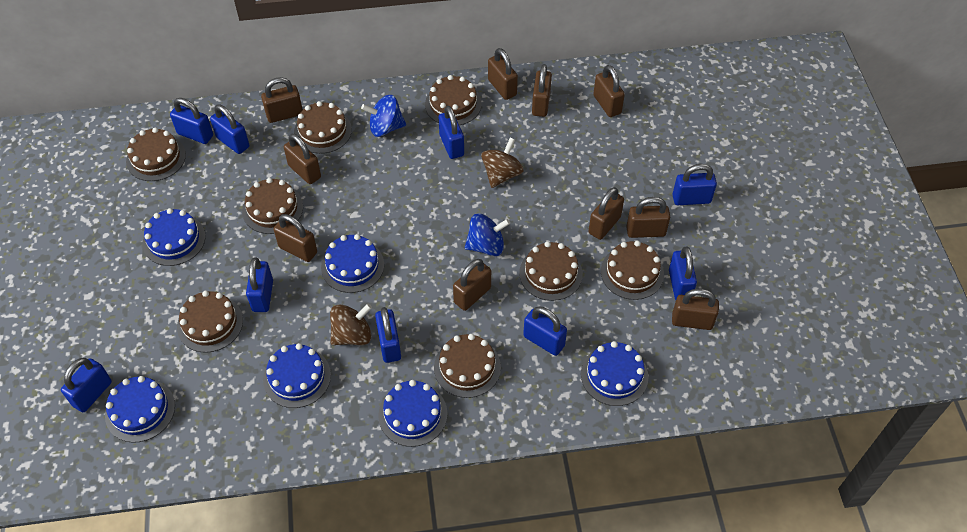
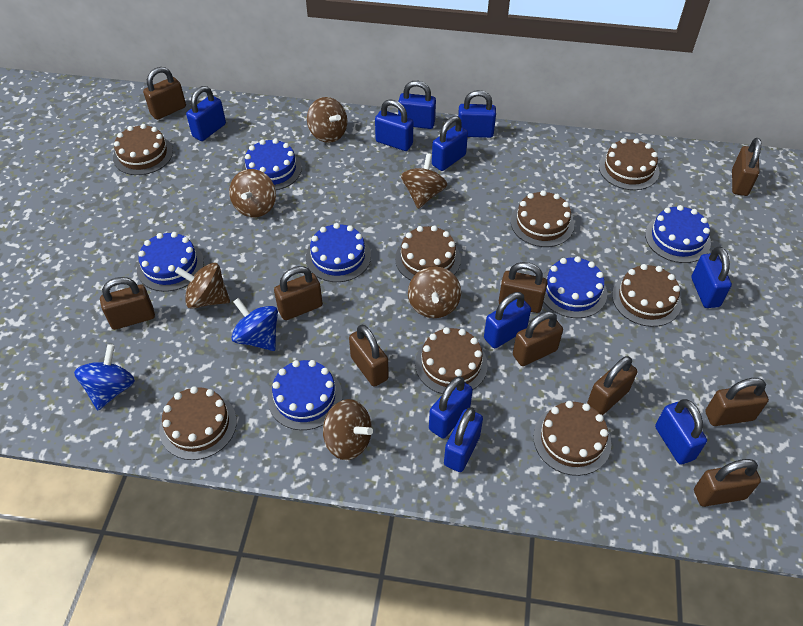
blue padlock: [61,358,112,412] [170,98,213,144] [210,104,249,154] [246,258,273,312] [375,307,401,363] [438,106,464,159] [523,306,567,356] [669,247,697,300] [672,164,717,205] = 9 -> [186,86,226,141] [375,99,413,151] [398,81,436,129] [429,376,473,439] [432,116,468,171] [444,407,483,472] [458,90,496,138] [484,292,531,348] [655,399,707,465] [692,247,732,308] = 10
brown spinning top: [330,304,372,345] [481,138,524,188] = 2 -> [175,263,230,309] [229,169,276,217] [307,97,347,143] [323,399,373,460] [401,153,447,209] [408,266,461,318] = 6

